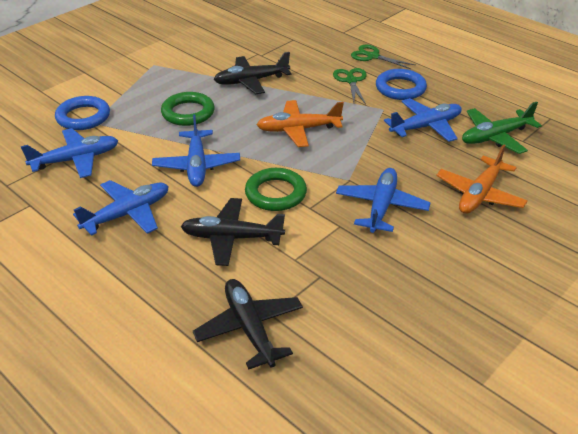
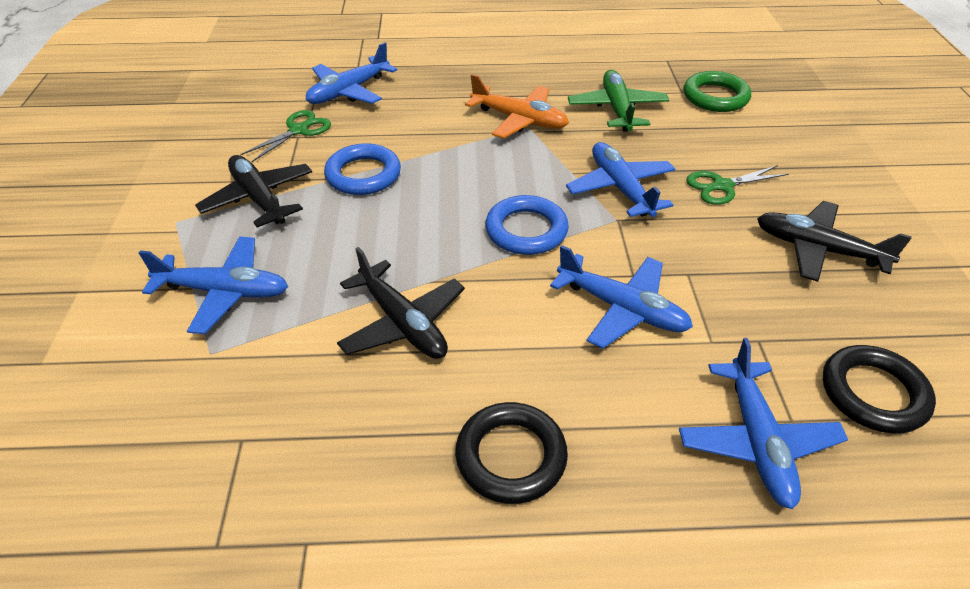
black ring: none = 0 -> [455,402,568,504] [823,345,936,433] = 2
green ring: [161,92,215,126] [245,168,307,211] = 2 -> [684,71,751,112] = 1
orange plane: [257,100,344,147] [436,144,528,214] = 2 -> [465,74,569,139] = 1

